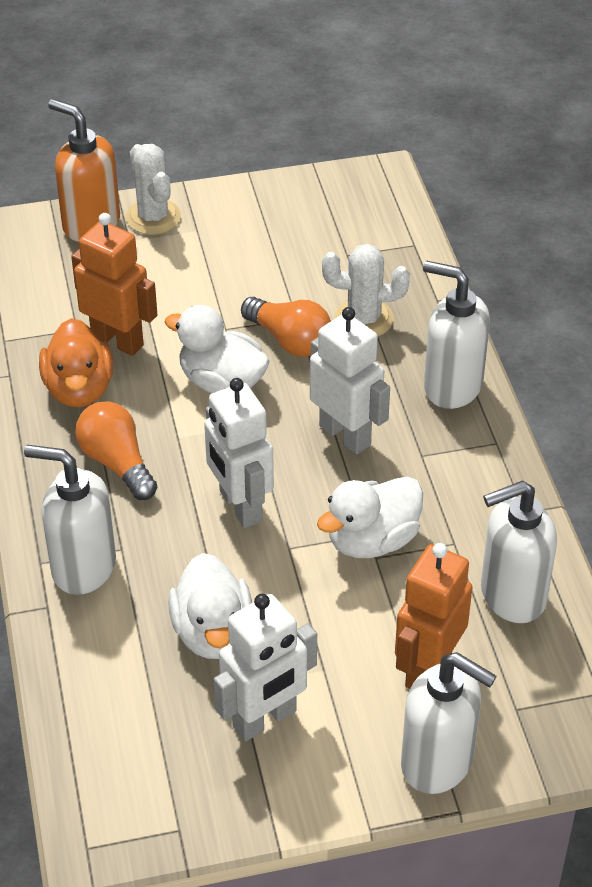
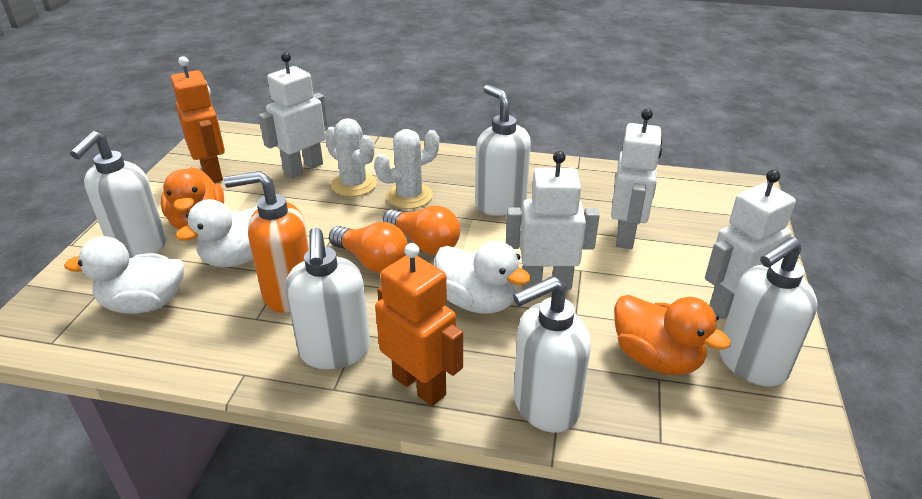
orange duck: [39,318,113,407] = 1 -> [161,167,224,229] [614,295,731,375] = 2
white robot: [204,378,274,528] [214,594,317,741] [310,307,390,454] = 3 -> [259,52,328,178] [506,151,600,290] [611,109,662,249] [705,170,796,319] = 4
white soap dispenser: [24,445,116,595] [401,652,497,794] [423,260,490,409] [481,480,557,623] = 4 -> [70,131,167,258] [285,228,370,370] [475,85,531,216] [513,276,591,433] [719,237,817,386] = 5

